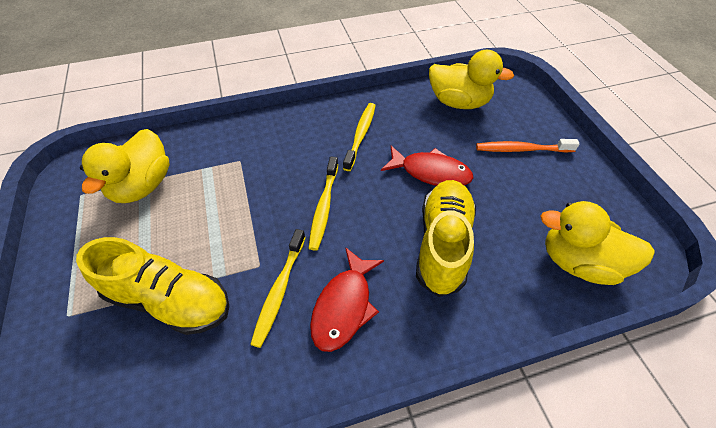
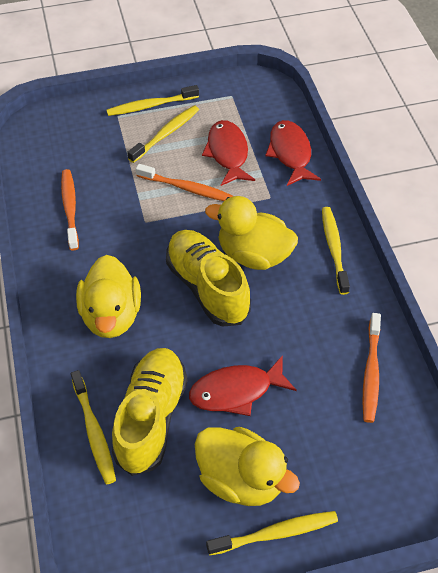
orange toothbrush: [476,139,580,153] = 1 -> [61,169,79,251] [136,164,233,201] [362,313,381,423] = 3
red fish: [310,247,384,352] [381,146,473,186] = 2 -> [189,355,297,416] [202,120,255,186] [265,120,321,186] = 3
yellow toothbrush: [250,229,306,348] [309,156,338,251] [343,103,376,171] = 3 -> [71,370,116,484] [106,85,199,116] [127,105,199,163] [206,511,338,556] [322,207,350,295] = 5

